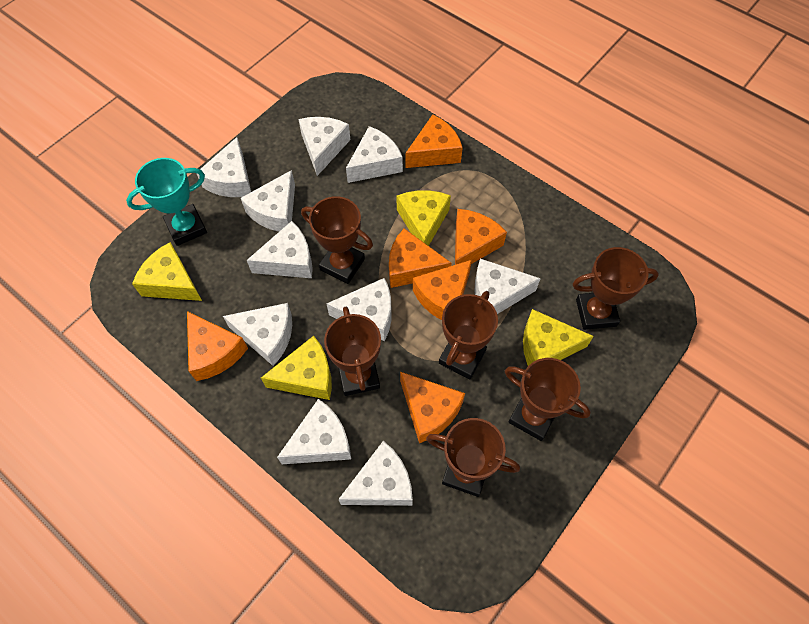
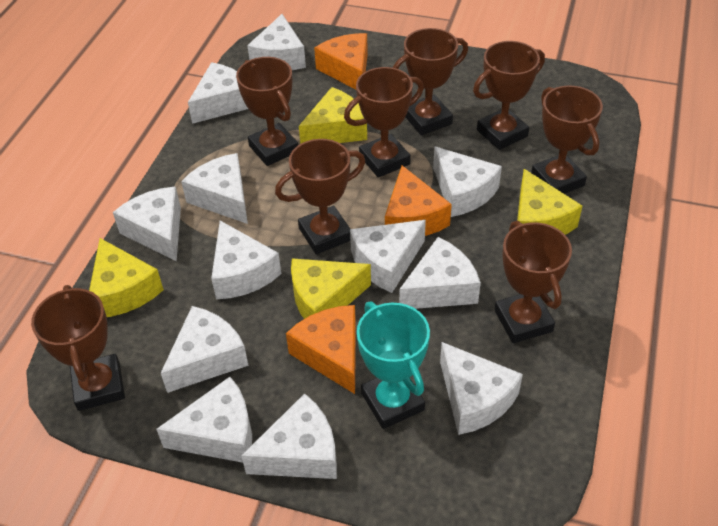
brown trophy: [301,196,373,284] [324,307,381,396] [426,418,520,497] [439,291,498,379] [505,358,591,441] [573,247,659,330] = 6 -> [31,285,125,411] [236,57,298,166] [275,139,365,254] [344,67,424,178] [393,28,468,135] [473,41,545,150] [495,221,572,343] [531,85,603,194] = 8
orange cheese: [187,311,248,381] [389,228,452,288] [400,372,465,443] [406,114,463,168] [413,260,472,320] [455,209,507,265] = 6 -> [286,305,356,394] [314,33,368,89] [385,165,452,236] = 3
white cheese: [196,137,251,197] [223,303,292,366] [241,170,295,232] [247,221,313,278] [277,399,351,464] [298,117,350,176] [327,278,392,341] [338,441,413,506] [346,126,403,183] [475,259,541,314] = 10 -> [113,186,181,262] [156,377,252,463] [161,306,249,393] [181,153,248,224] [188,62,248,124] [211,221,281,299] [241,393,337,479] [247,14,306,70] [350,220,426,293] [399,237,481,309] [433,146,502,217] [440,342,523,435] = 12

